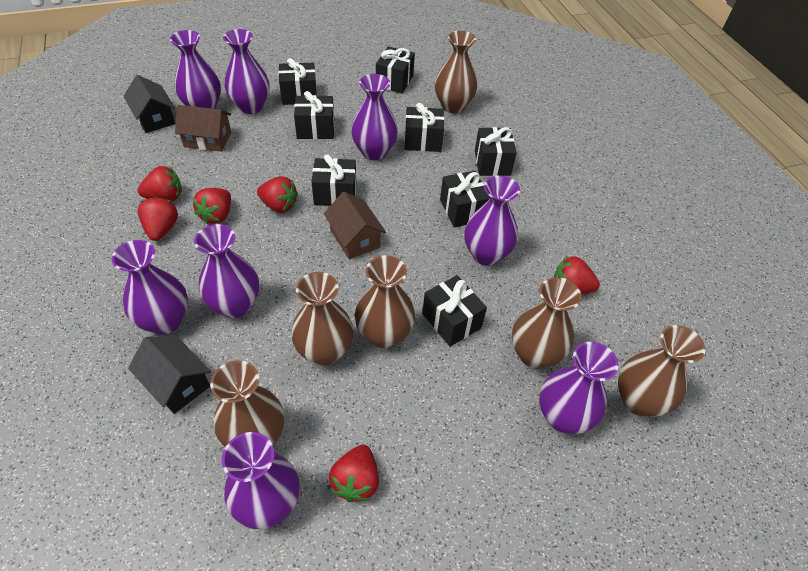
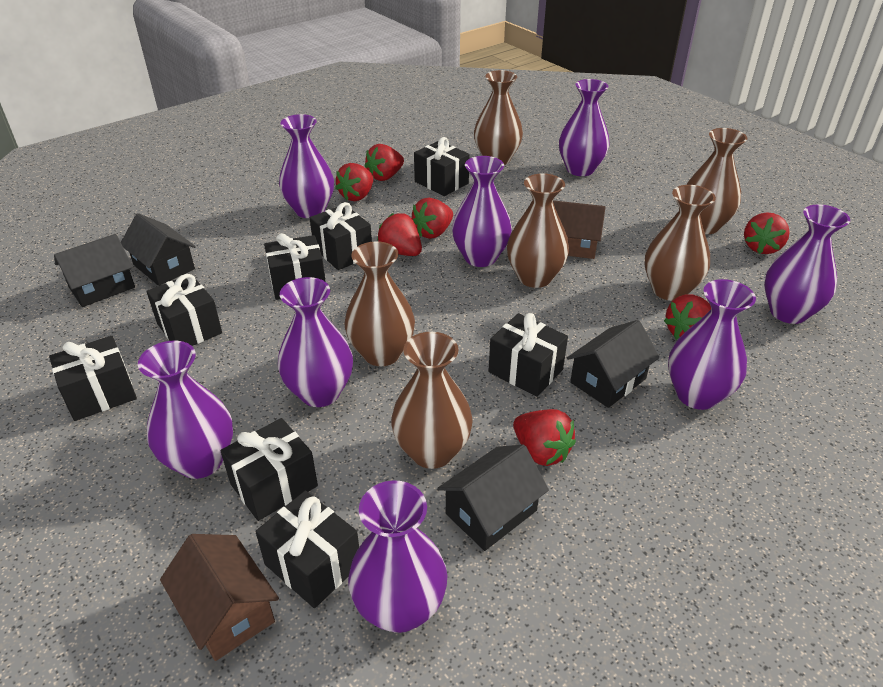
black house: [123,75,175,133] [128,335,211,414] = 2 -> [54,234,135,307] [121,213,196,286] [437,444,549,551] [567,320,659,408] = 4
red strawberry: [138,166,182,201] [138,197,178,241] [193,188,231,224] [257,176,298,213] [329,445,379,502] [554,256,600,294] = 6 -> [335,163,373,201] [365,144,404,181] [377,213,422,256] [412,198,453,239] [513,409,576,466] [664,295,711,340] [744,212,790,254] = 7

